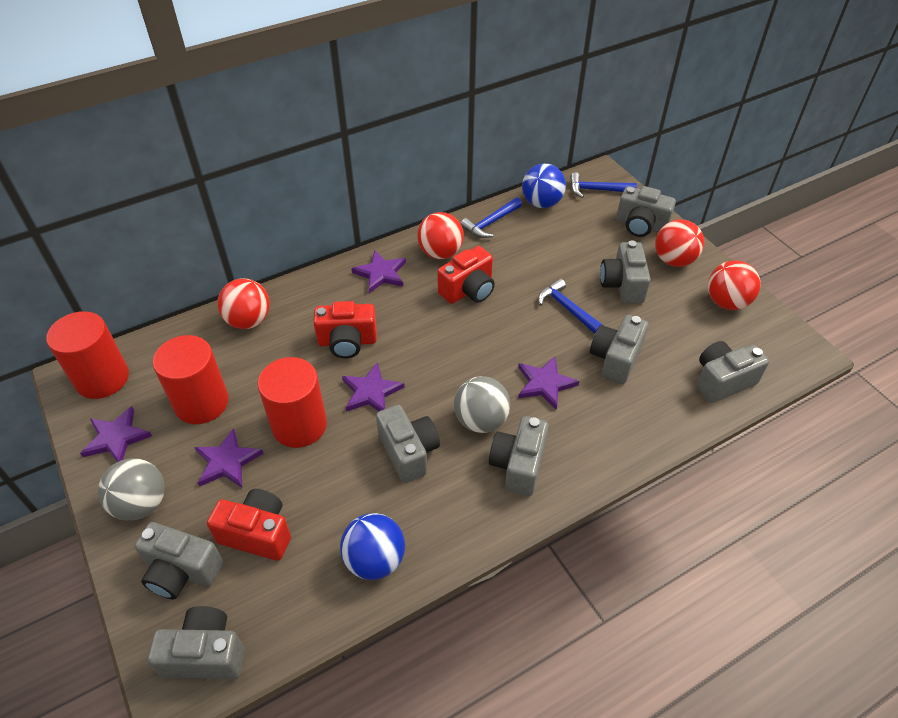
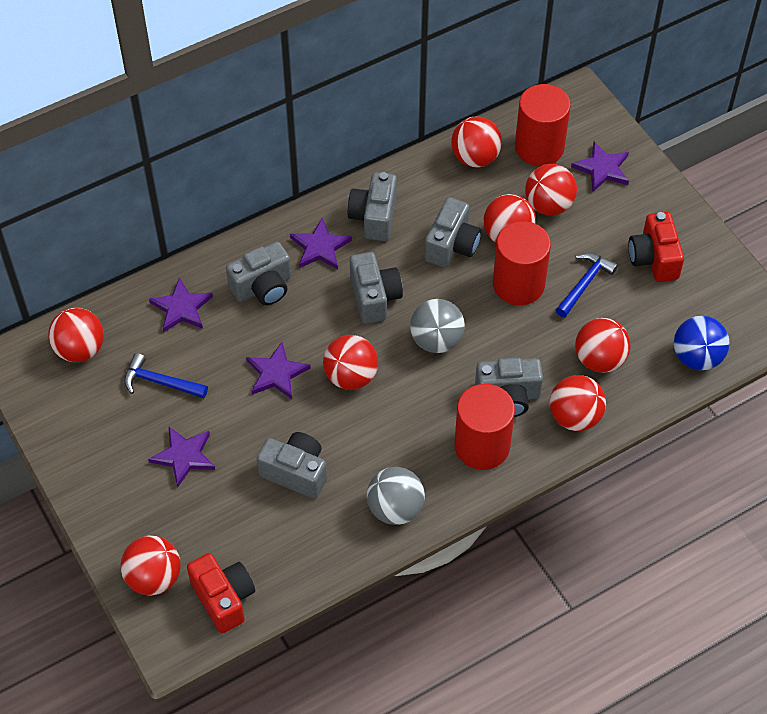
blue ball: [340,513,405,580] [522,164,566,208] = 2 -> [674,316,730,370] = 1
blue hammer: [461,197,522,238] [538,278,604,334] [570,172,637,198] = 3 -> [124,353,208,398] [556,253,618,317] = 2
grey camera: [135,522,223,599] [147,606,245,680] [376,405,440,483] [489,416,549,496] [590,315,649,384] [600,240,651,304] [616,186,676,237] [696,341,769,403] = 8 -> [226,242,291,305] [257,432,327,499] [347,172,397,241] [350,252,403,324] [424,197,481,268] [475,358,543,417] = 6
red ball: [218,278,270,329] [417,212,464,259] [655,219,704,267] [708,260,761,310] = 4 -> [48,308,104,362] [121,536,181,595] [323,335,378,390] [451,116,502,168] [484,194,536,243] [525,164,577,215] [550,375,606,431] [575,318,631,373] = 8
red camera: [207,489,291,561] [313,301,377,358] [437,246,495,304] = 3 -> [187,553,255,633] [628,212,684,282] = 2

